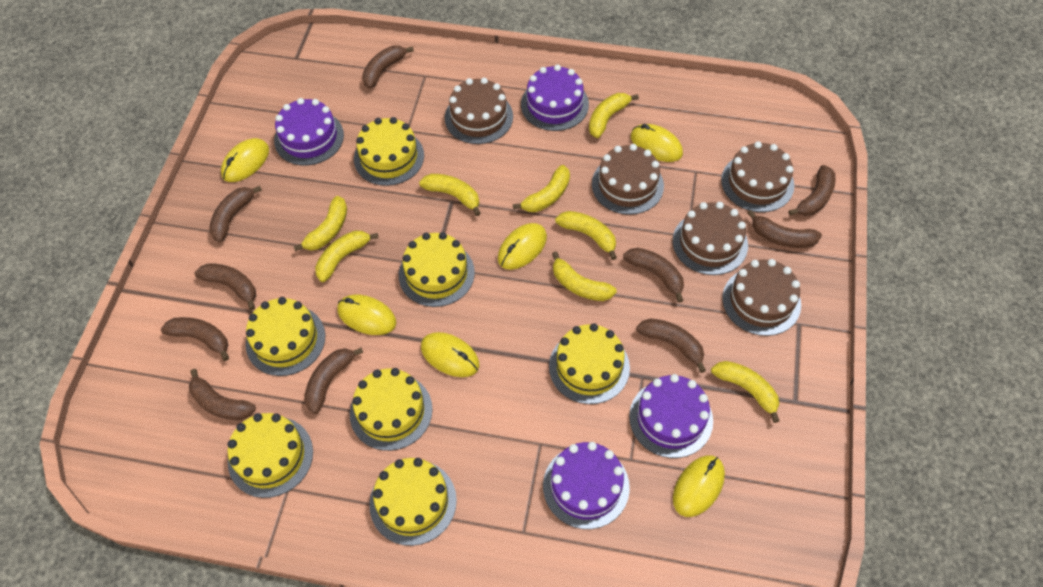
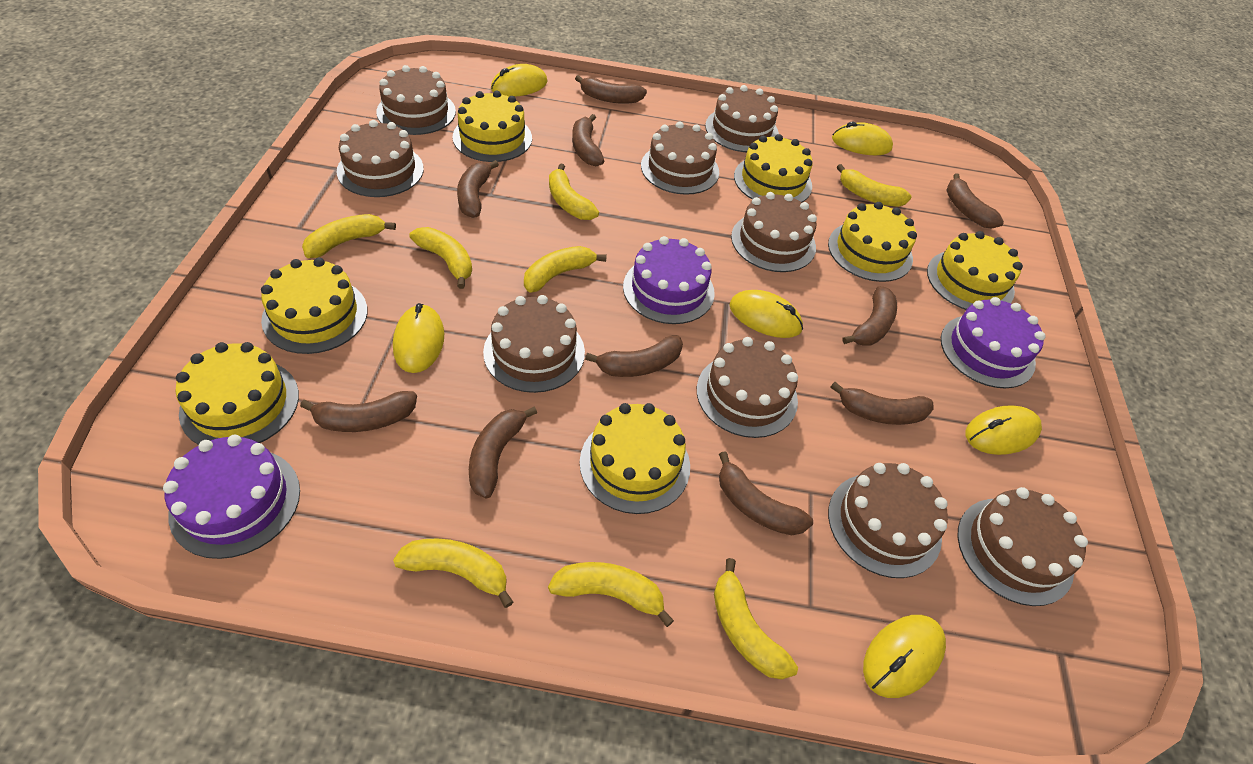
brown cake: [445,78,513,144] [592,144,664,215] [673,202,748,275] [721,141,794,212] [722,259,801,336] = 5 -> [337,120,424,197] [376,65,456,135] [483,295,585,393] [641,121,719,195] [697,337,798,438] [705,85,779,152] [731,192,817,272] [828,463,948,578] [957,487,1088,606] = 9
purple cake: [274,98,344,165] [521,65,589,131] [543,442,630,529] [629,374,713,458] = 4 -> [163,435,300,559] [623,236,715,324] [941,297,1046,388] = 3

